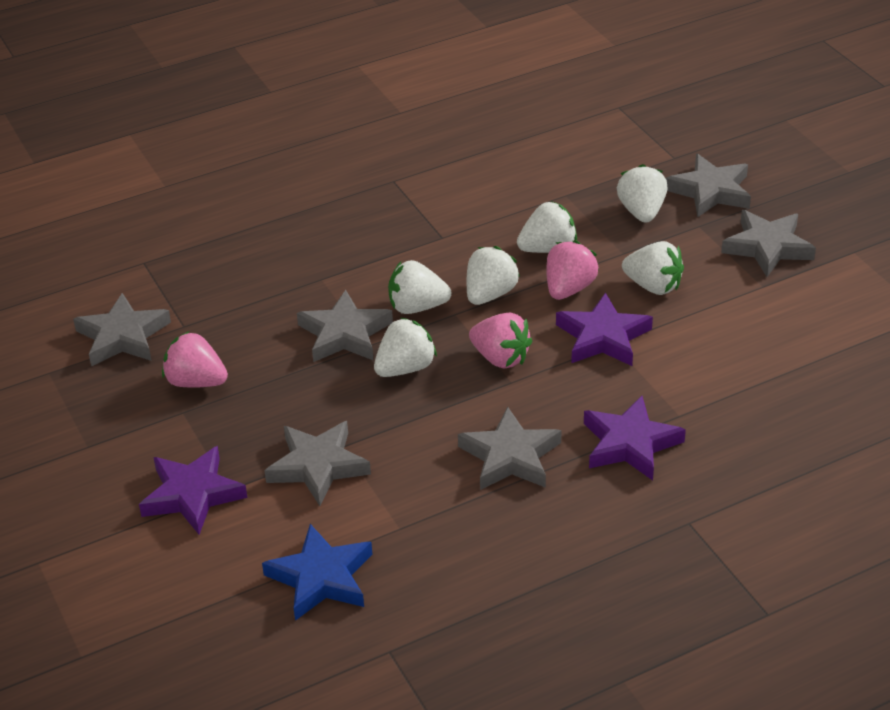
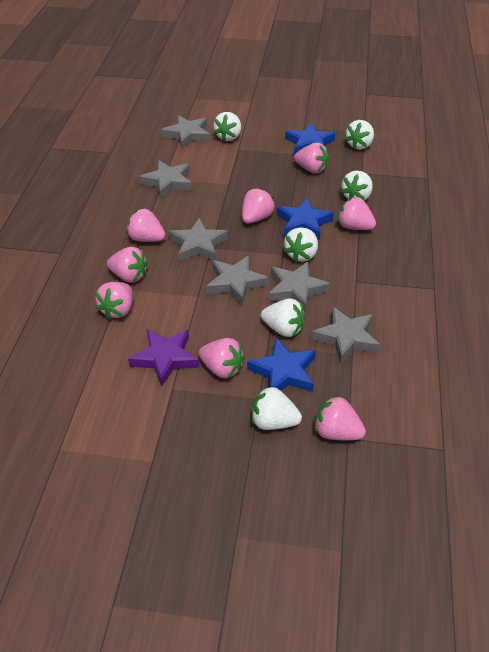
blue star: [262,524,373,621] = 1 -> [247,338,316,392] [277,198,334,240] [285,123,336,155] = 3
pink strawberry: [162,331,228,388] [469,312,532,369] [546,240,599,300] = 3 -> [95,282,133,319] [107,247,148,283] [126,208,166,242] [199,338,245,378] [242,188,275,223] [294,143,329,173] [314,395,366,440] [337,197,376,230] = 8
purple star: [139,446,247,535] [556,292,653,366] [584,396,686,480] = 3 -> [128,329,199,386] = 1

